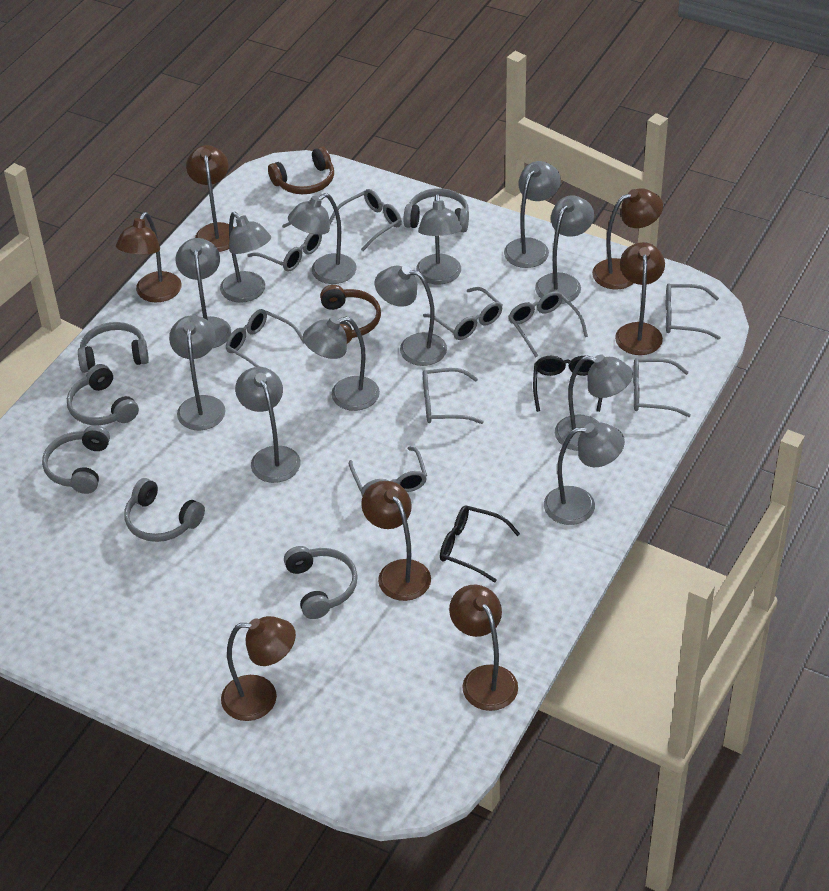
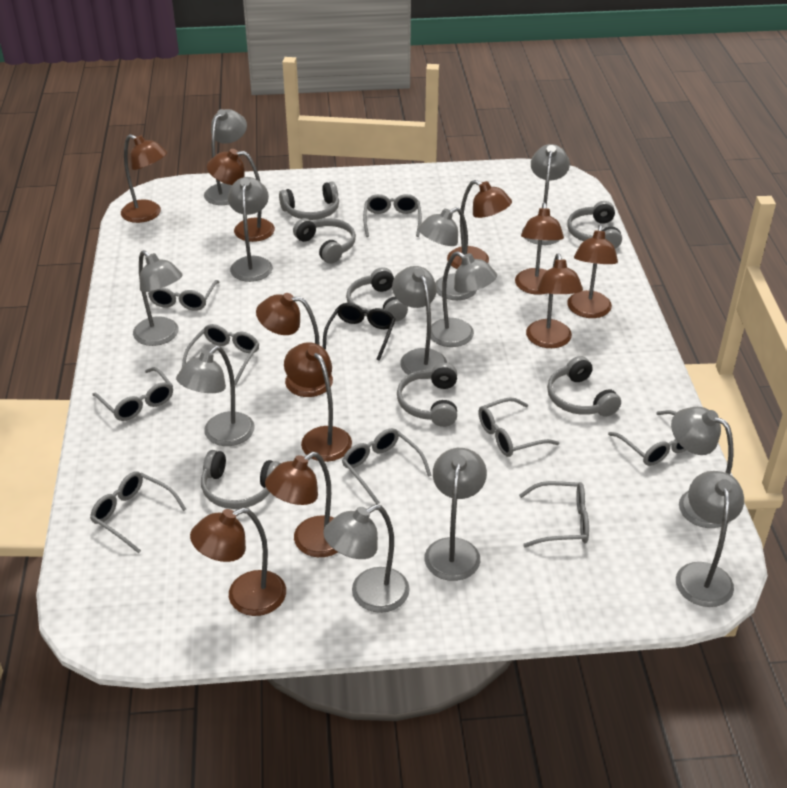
black glasses: [440,505,520,582] [533,356,602,412] = 2 -> [323,303,395,360] = 1
brown headphones: [268,147,334,194] [320,285,381,344] = 2 -> none = 0
brown lamp: [116,212,182,302] [186,145,235,252] [221,616,296,721] [361,481,431,601] [449,585,518,711] [592,188,663,289] [615,242,665,355] = 7 -> [121,134,167,223] [190,507,286,616] [207,149,275,242] [256,293,333,397] [265,452,338,557] [284,342,352,462] [447,180,512,269] [515,202,564,295] [526,253,583,348] [567,225,618,318] = 10
grey headphones: [42,425,110,494] [67,364,139,425] [78,322,149,373] [124,478,205,542] [284,546,358,619] [404,188,469,232] = 6 -> [201,450,281,509] [279,181,339,220] [293,218,356,264] [346,267,408,321] [397,363,457,427] [547,356,621,417] [567,201,622,249] = 7

